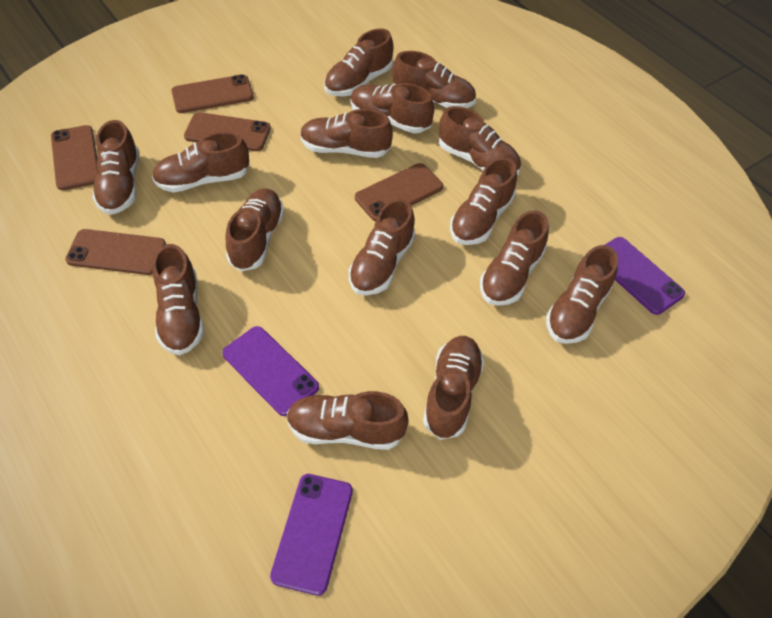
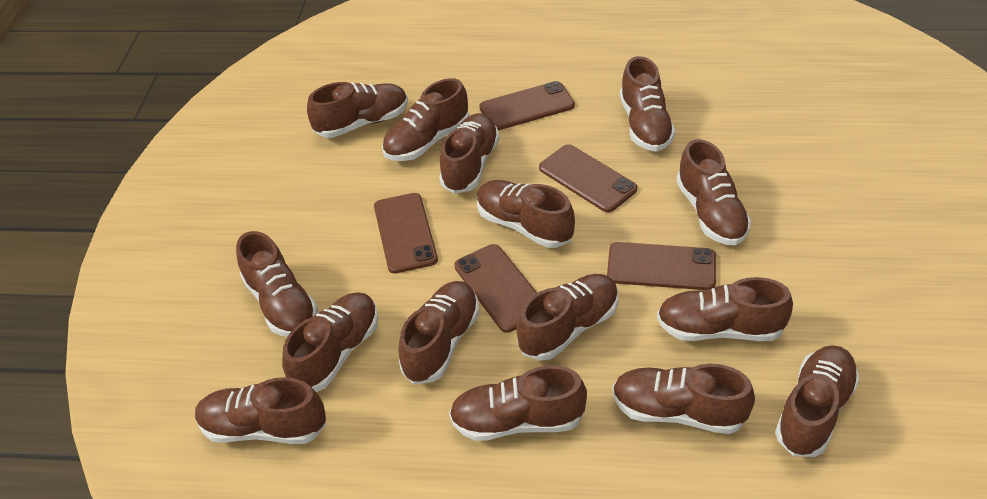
purple phone: [222,326,319,416] [270,474,353,596] [605,237,685,315] = 3 -> none = 0

